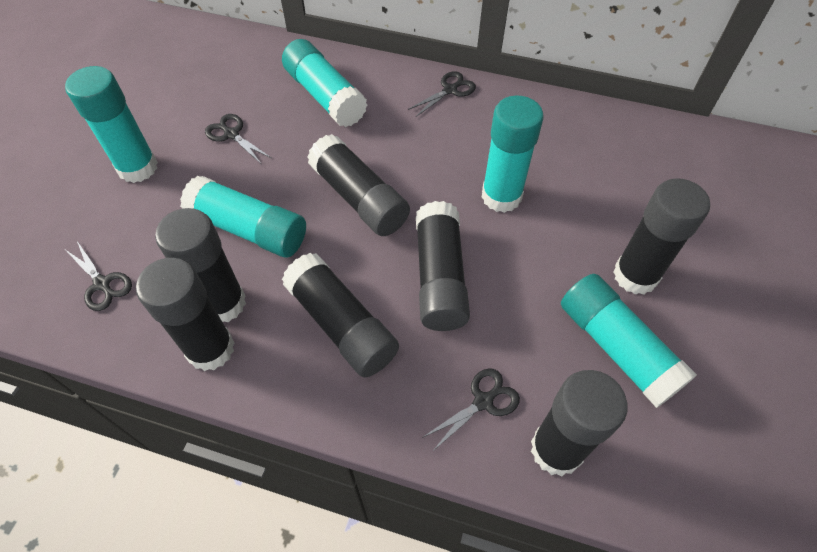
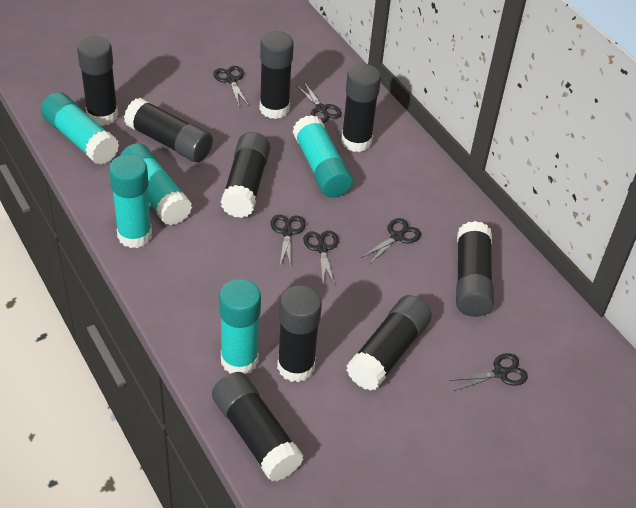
black glue stick: [136,258,235,371] [155,208,246,322] [282,253,399,377] [307,134,410,236] [416,201,470,331] [531,370,627,476] [613,178,710,295] = 7 -> [77,36,118,126] [124,98,213,162] [212,372,304,481] [221,132,270,218] [260,31,294,119] [277,286,322,382] [341,64,381,152] [346,295,432,391] [456,221,494,317] = 9
black scissors: [66,241,132,311] [205,114,271,163] [408,71,476,117] [422,368,520,452] = 4 -> [213,66,249,106] [271,215,306,268] [296,82,342,123] [303,231,339,286] [361,218,421,263] [449,353,528,391] = 6

